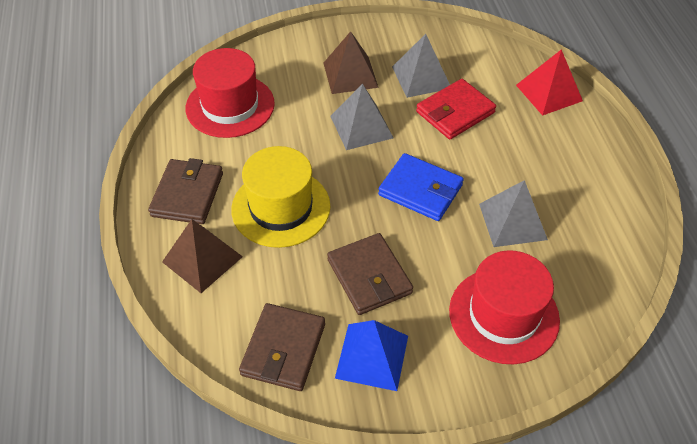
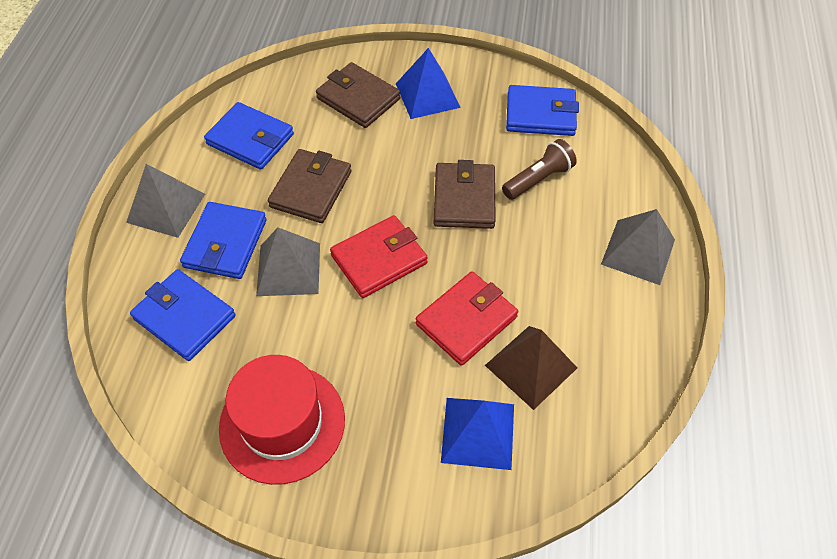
blue pyramid: [335,320,408,391] = 1 -> [396,48,461,119] [441,398,514,470] = 2
blue wallet: [378,153,464,221] = 1 -> [130,269,236,361] [180,202,267,279] [204,102,294,170] [506,85,579,136] = 4
brown flashlight: none = 0 -> [502,139,577,200] = 1
brown pyramid: [162,219,243,293] [324,31,379,94] = 2 -> [485,326,577,410] = 1
red hat: [186,48,275,138] [449,250,560,364] = 2 -> [219,355,345,485] = 1
red pyramid: [516,49,583,116] = 1 -> none = 0
red wallet: [416,79,496,139] = 1 -> [330,215,428,298] [416,271,518,366] = 2
yellow hat: [231,146,331,248] = 1 -> none = 0

